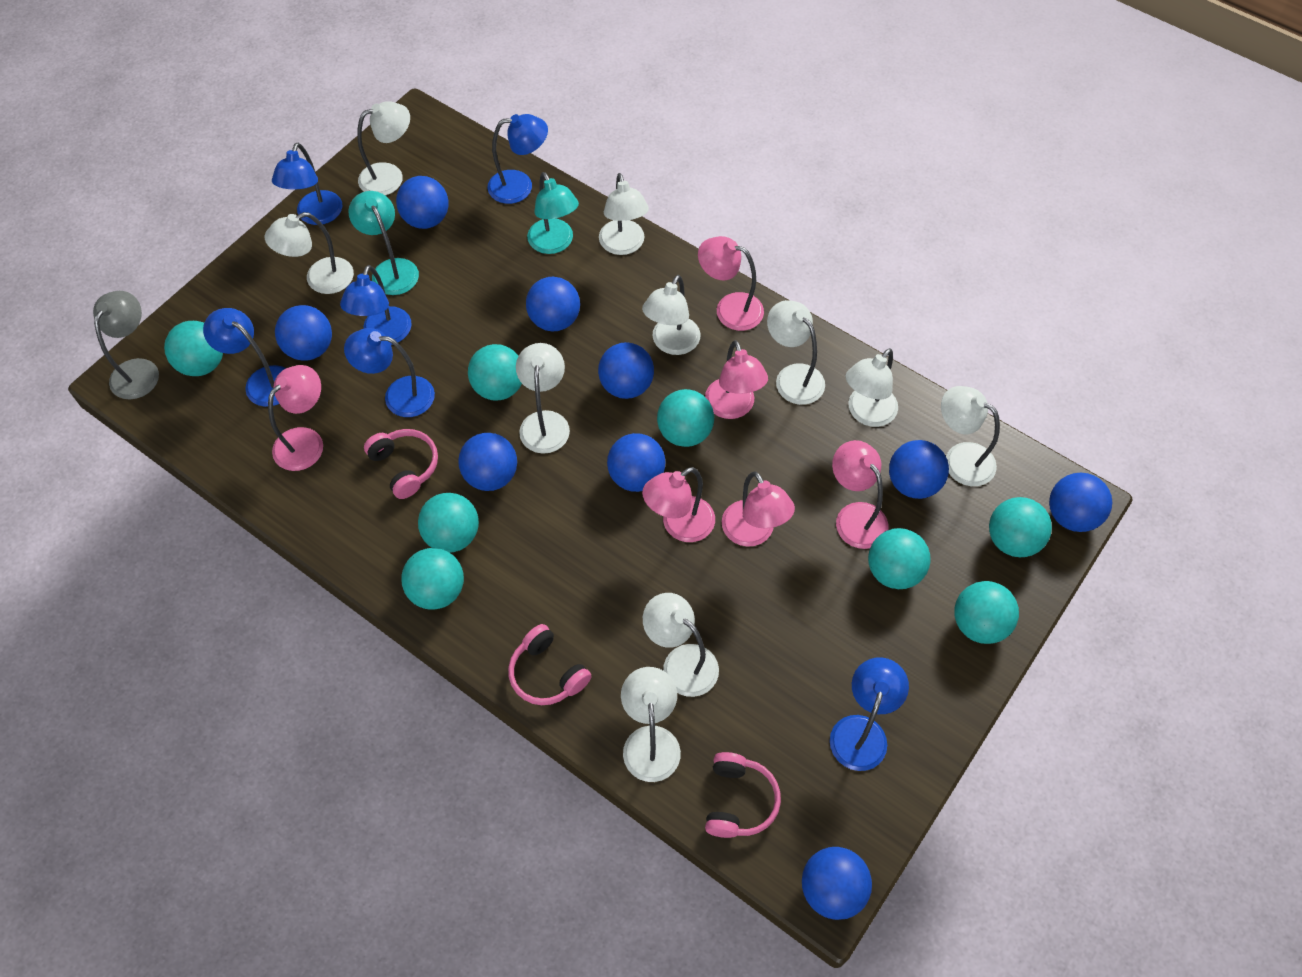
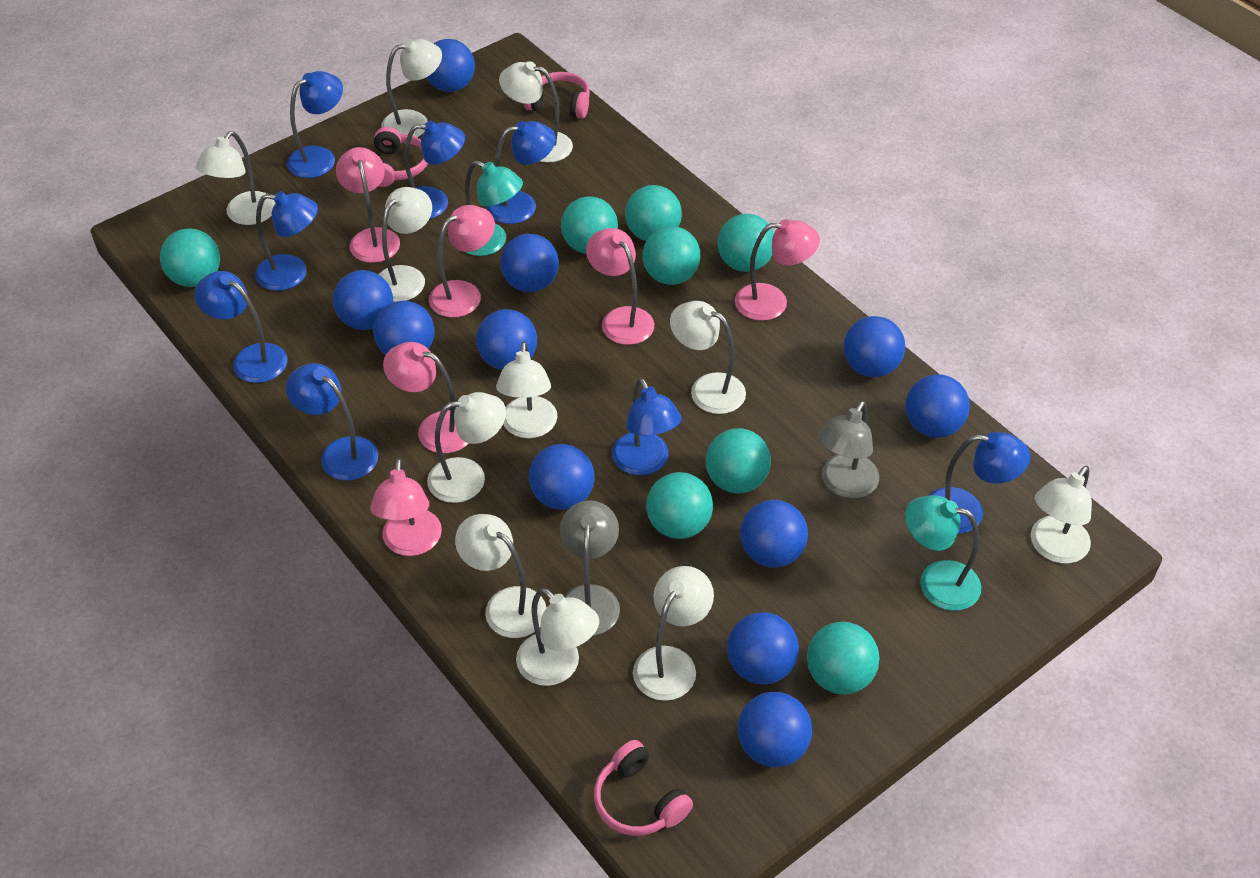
blue ball: [275,305,332,361] [396,176,449,229] [458,433,517,491] [526,277,580,331] [598,342,654,399] [607,433,666,492] [802,847,872,920] [889,440,949,499] [1049,473,1112,532] = 9 -> [333,270,393,330] [373,301,434,355] [426,39,475,92] [476,309,537,370] [500,234,559,292] [529,444,595,510] [727,612,799,685] [737,692,812,767] [740,500,808,568] [843,316,905,377] [905,374,970,438] = 11
blue lamp: [203,308,286,407] [272,143,342,225] [340,265,412,345] [344,328,435,417] [487,114,548,204] [830,657,909,771] = 6 -> [194,271,287,383] [255,191,318,291] [286,363,378,480] [287,71,343,178] [404,121,465,219] [487,121,556,224] [612,378,681,475] [928,432,1030,534] = 8
grey lamp: [93,291,159,400] = 1 -> [560,500,620,636] [818,401,879,498] = 2
white lamp: [265,212,354,294] [357,101,410,195] [516,343,570,454] [599,173,649,255] [621,667,681,782] [642,275,701,355] [643,593,719,697] [767,300,825,405] [845,348,898,427] [941,386,1000,486] = 10 -> [196,131,276,225] [378,187,432,302] [381,39,442,137] [427,392,506,503] [455,514,547,638] [496,341,557,438] [499,61,573,162] [516,588,599,686] [633,566,714,701] [670,301,746,414] [1031,466,1092,564] = 11

